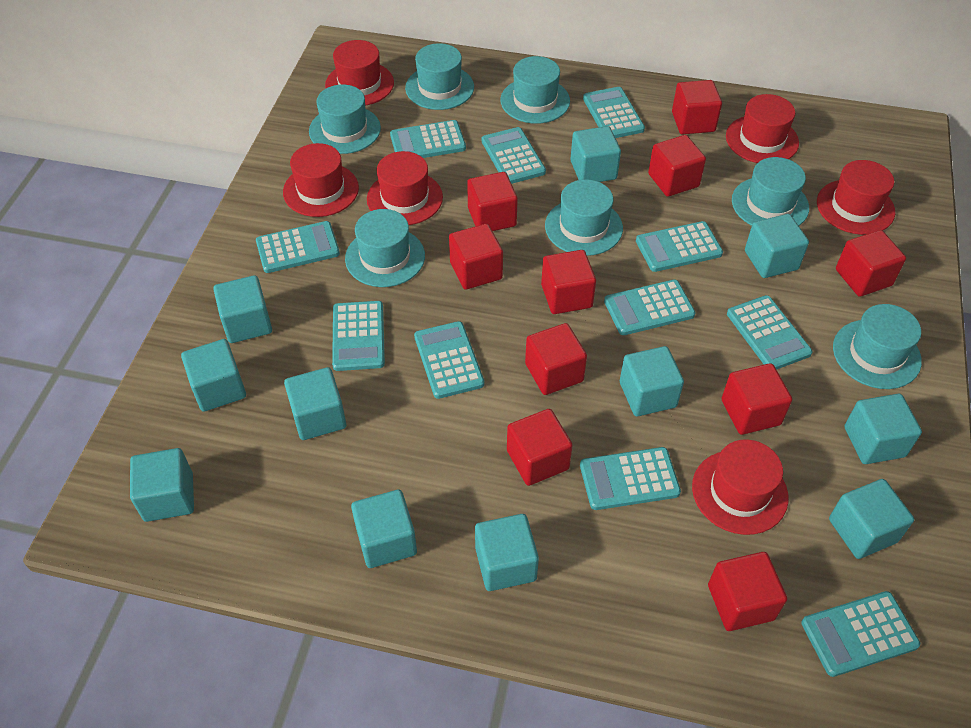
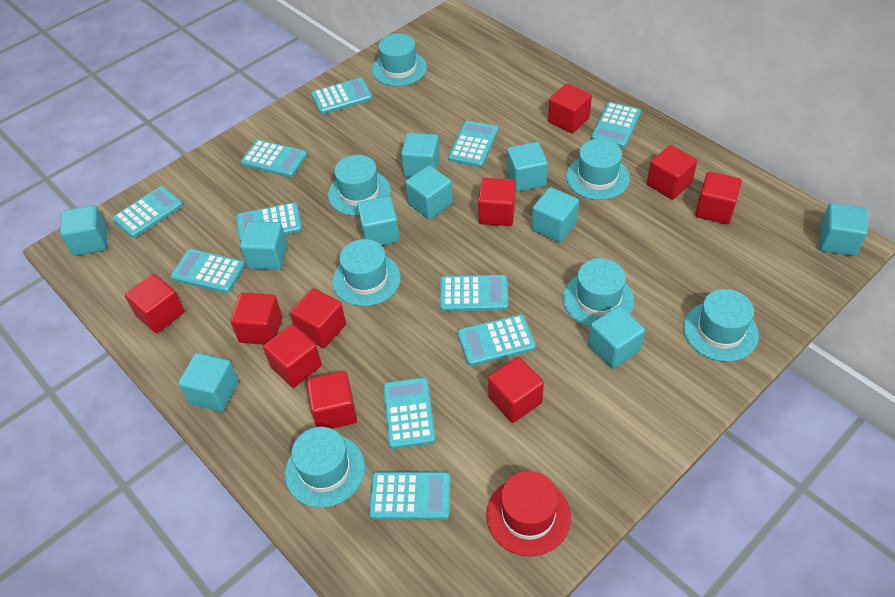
red hat: [283,143,359,217] [325,40,394,105] [367,151,443,225] [692,439,789,535] [726,94,799,163] [817,160,895,235] = 6 -> [486,471,571,556] = 1
turquoise cube: [130,448,194,522] [181,339,246,412] [213,275,272,343] [284,367,346,440] [351,490,417,568] [475,514,539,591] [570,126,621,182] [620,346,684,416] [745,214,809,278] [829,479,914,559] [844,394,922,464] = 11 -> [60,205,107,256] [178,353,239,412] [240,221,288,270] [357,196,400,246] [401,133,440,177] [405,165,453,220] [507,142,548,192] [532,187,579,243] [588,306,645,369] [819,203,868,256] = 10

